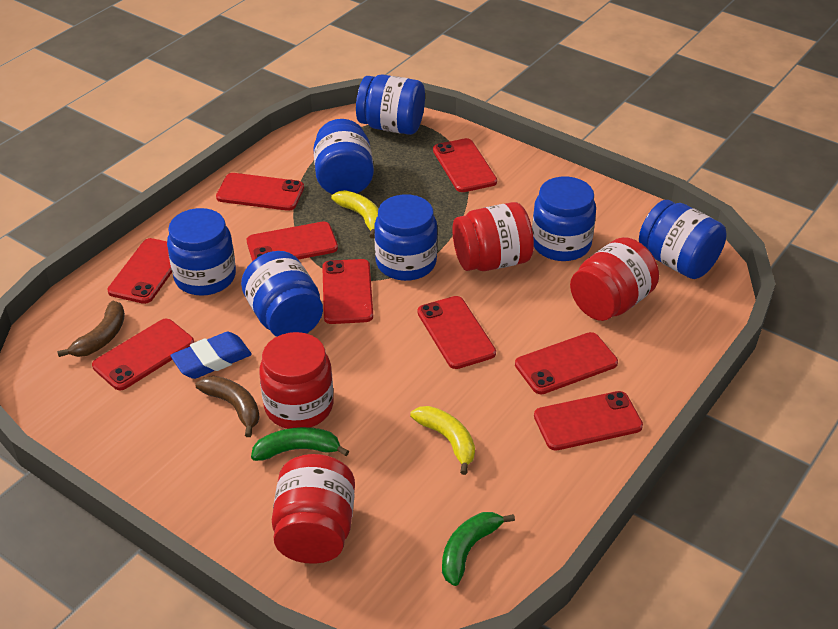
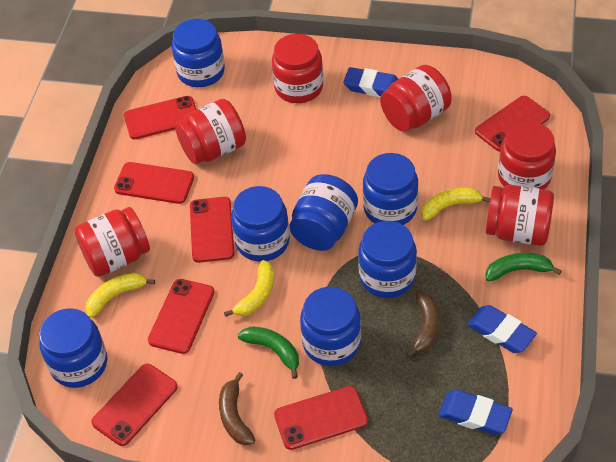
blue eraser: [170,332,252,379] = 1 -> [344,67,398,97] [438,390,513,435] [467,305,537,353] = 3
red jar: [259,332,333,429] [272,454,355,564] [452,202,534,271] [570,237,659,321] = 4 -> [74,207,150,277] [175,99,246,164] [272,34,323,103] [380,65,452,132] [486,185,554,246] [498,121,556,189] = 6
red phone: [92,319,194,390] [107,238,172,304] [216,173,304,211] [247,222,338,261] [322,259,373,324] [417,296,496,369] [433,138,497,192] [515,332,618,394] [534,391,643,451] = 9 -> [91,364,178,446] [114,162,194,204] [124,96,197,139] [148,279,214,354] [190,197,235,263] [274,386,368,450] [475,96,550,152] = 7
yellow banana: [331,190,378,238] [410,406,475,475] = 2 -> [85,273,155,318] [224,260,274,317] [421,187,490,221] = 3

